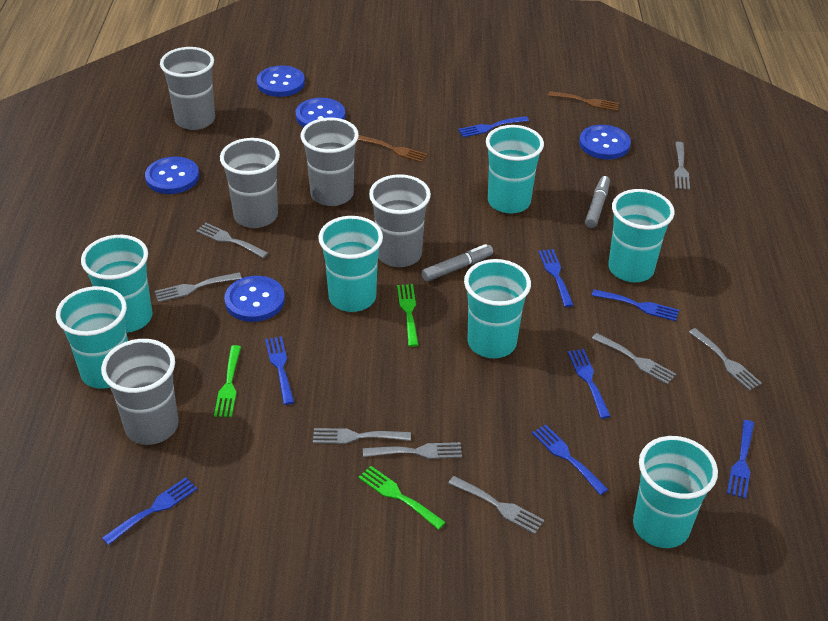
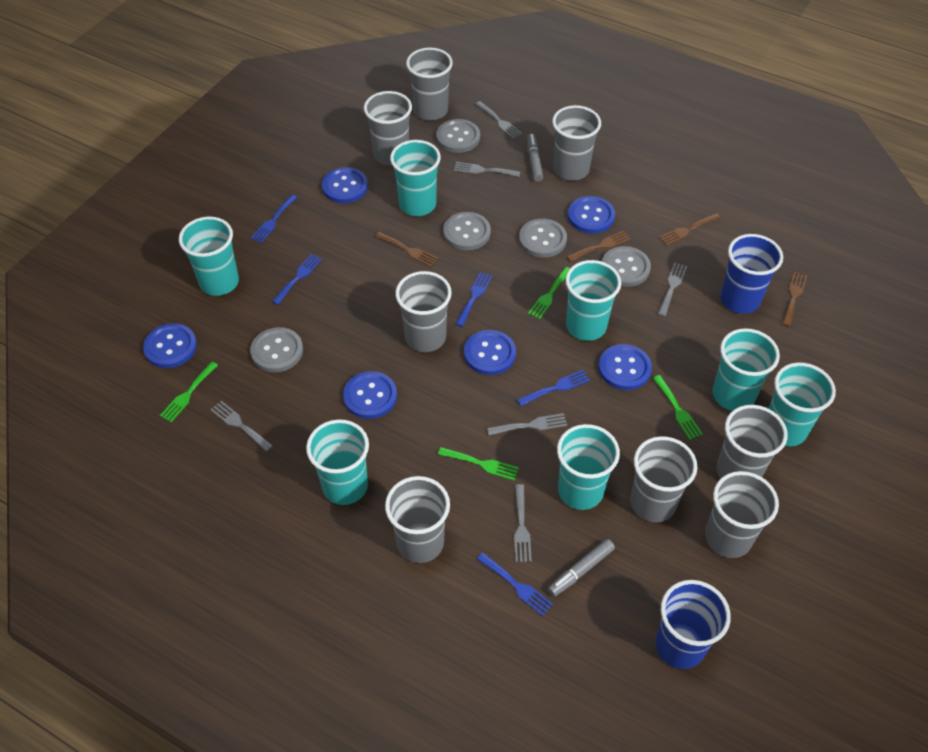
blue button: [145,157,199,194] [224,276,285,322] [257,66,305,97] [296,98,345,127] [579,125,631,160] = 5 -> [143,323,197,368] [322,167,368,203] [343,371,397,419] [464,330,516,375] [568,196,615,234] [598,344,652,390] = 6
blue cup: none = 0 -> [655,580,731,669] [720,234,783,314] = 2
blue fork: [102,477,197,545] [265,336,294,405] [458,116,529,137] [532,424,608,495] [538,249,574,307] [568,349,611,419] [592,289,679,321] [727,420,754,499] = 8 -> [251,195,297,243] [272,254,322,305] [455,272,492,327] [477,553,553,616] [517,370,590,406] = 5
brown fork: [358,135,427,162] [548,91,619,111] = 2 -> [375,232,438,267] [566,231,631,262] [659,213,721,245] [782,272,807,327] = 4
green fork: [214,345,241,417] [358,466,446,530] [397,284,418,347] = 3 -> [160,362,218,422] [438,447,519,480] [528,267,570,319] [653,375,703,440] = 4
grey button: none = 0 -> [250,327,303,372] [436,119,480,153] [443,212,491,250] [519,219,567,257] [602,246,651,287] = 5
grey cup: [101,339,179,445] [160,47,215,130] [220,138,280,228] [301,118,359,206] [369,174,431,267] = 5 -> [364,91,412,166] [385,476,450,563] [395,271,452,352] [406,48,453,120] [552,105,601,181] [630,436,697,522] [705,471,779,558] [716,405,788,479] = 8
grey fork: [155,272,242,302] [196,223,268,258] [313,428,411,444] [363,442,462,459] [448,476,544,534] [592,333,676,385] [674,142,690,190] [689,328,762,391] = 8 -> [210,401,273,452] [454,162,520,177] [475,101,523,139] [487,413,567,435] [514,484,532,562] [658,263,687,317] = 6

